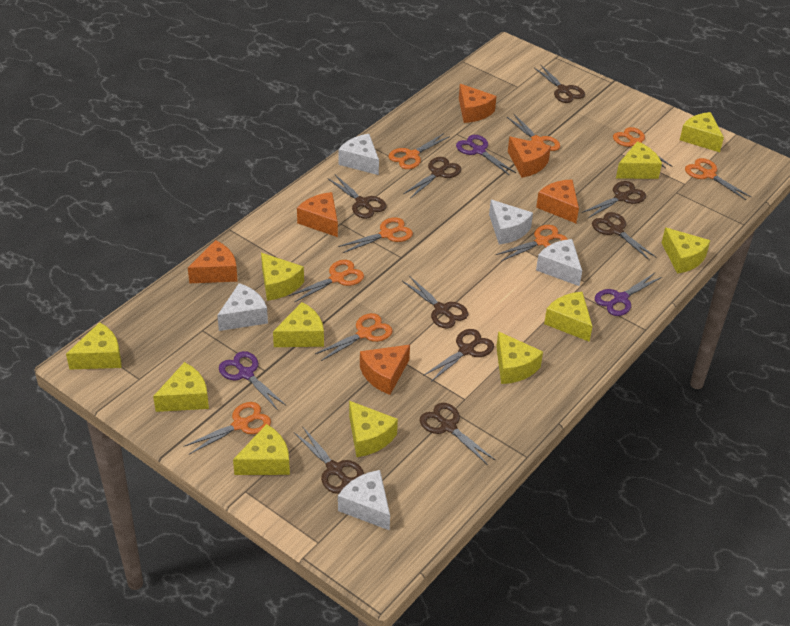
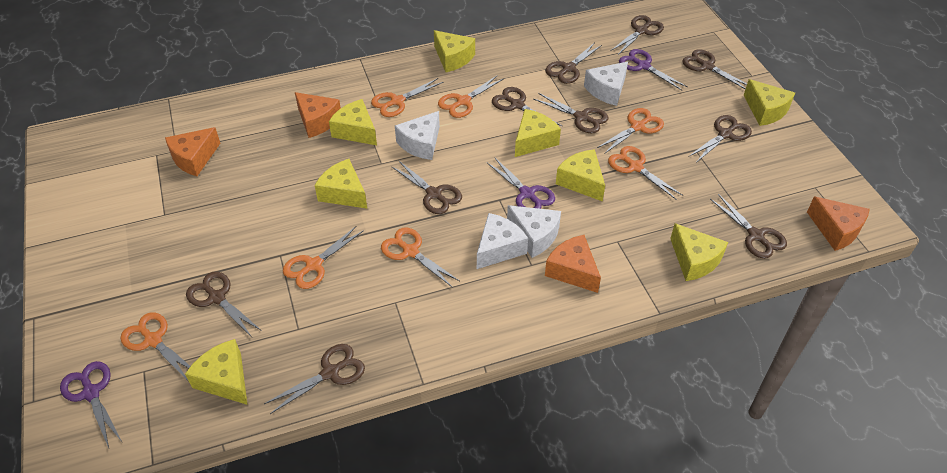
brown scissors: [294,426,364,494] [327,174,387,219] [402,276,468,329] [403,157,461,199] [420,403,495,465] [423,329,494,382] [534,64,585,103] [582,181,646,218] [592,212,656,260] = 9 -> [186,272,262,337] [264,344,365,414] [391,161,462,214] [492,87,562,126] [534,93,609,134] [545,42,602,84] [611,15,664,55] [682,49,747,89] [688,115,752,163] [710,194,787,259] = 10
orange cheese: [188,240,238,284] [297,192,338,237] [360,345,410,395] [459,84,496,123] [508,136,551,178] [536,179,579,223] = 6 -> [165,127,220,176] [295,92,341,138] [545,235,601,293] [807,196,870,251] = 4
orange scissors: [183,402,271,454] [289,260,364,302] [315,313,393,361] [338,217,413,253] [389,133,450,169] [496,225,568,261] [507,114,560,151] [613,127,672,169] [685,158,751,200] = 9 -> [121,312,190,382] [283,226,364,289] [371,78,444,117] [381,228,460,287] [438,75,503,118] [597,108,664,154] [608,146,683,200] = 7
white cheese: [217,283,268,331] [338,134,379,175] [338,470,390,530] [489,200,533,244] [536,239,582,286] = 5 -> [395,111,440,160] [477,213,528,269] [507,205,561,258] [584,62,628,106] = 4
yellow cheese: [66,322,121,370] [153,362,209,412] [233,424,290,475] [261,253,304,301] [273,302,324,347] [349,401,398,457] [496,331,543,384] [544,292,593,342] [616,141,662,179] [662,227,710,274] [680,112,724,152] = 11 -> [185,339,248,405] [315,159,367,208] [329,99,377,145] [434,30,475,72] [515,109,561,157] [556,149,605,202] [670,223,728,281] [744,79,795,126] = 8

